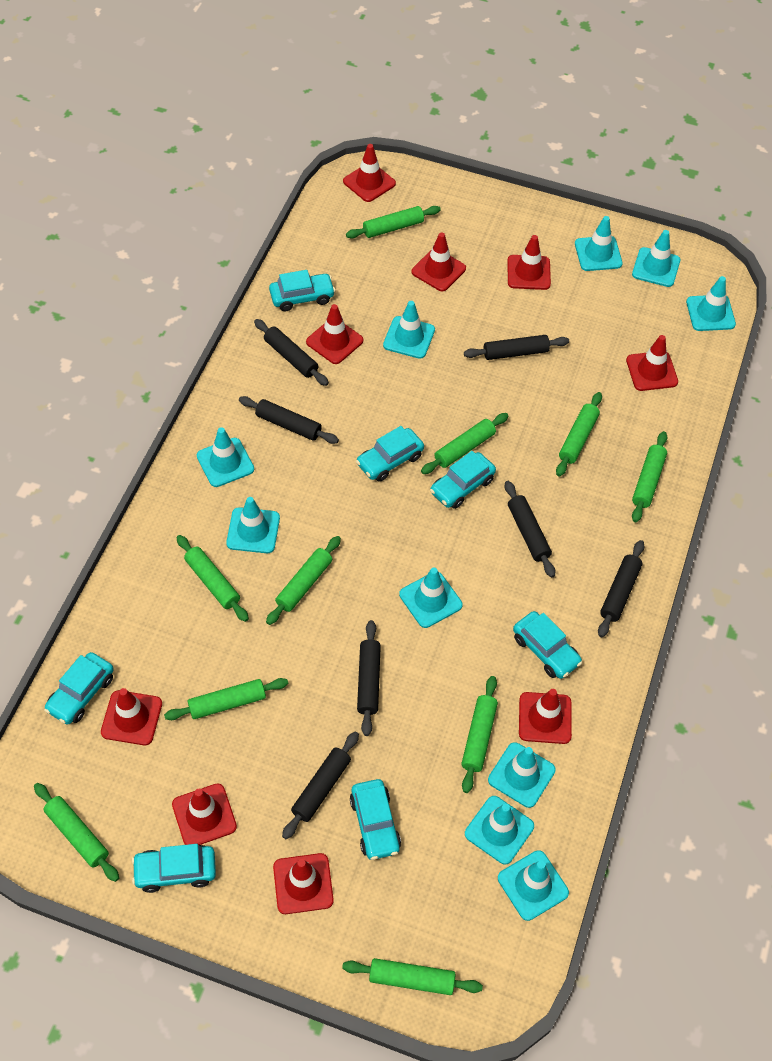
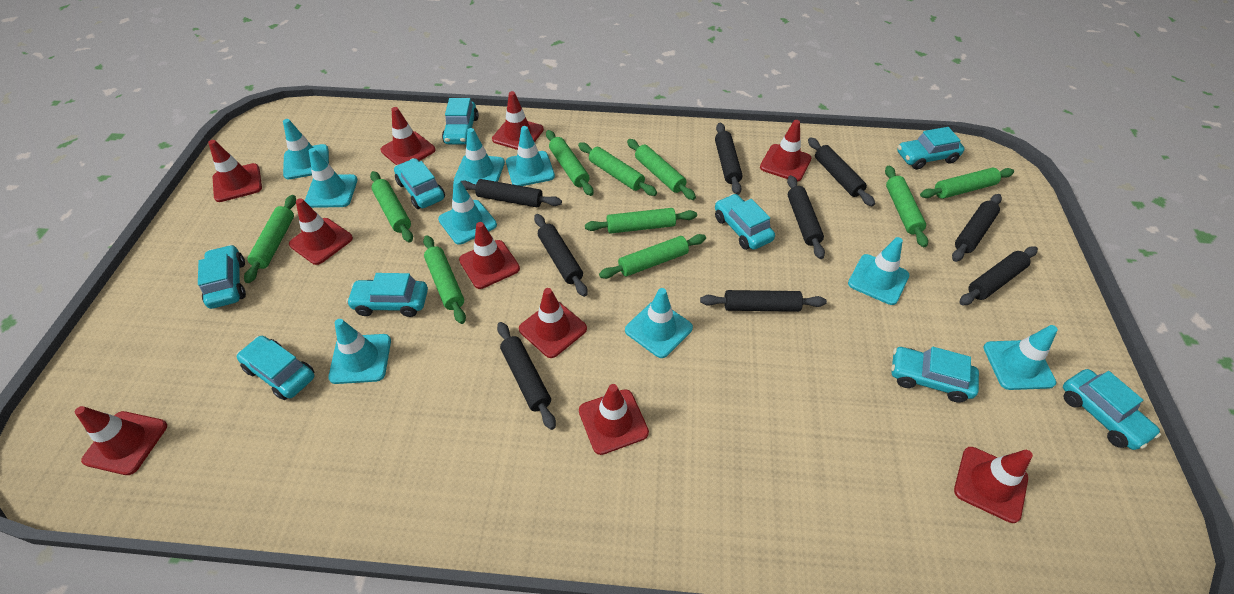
black rolling pin: [239,396,339,444] [254,319,329,386] [282,732,359,839] [357,620,381,736] [464,335,569,360] [505,481,555,578] [598,540,645,638] = 7 -> [461,179,562,207] [497,322,556,430] [534,214,588,297] [700,290,827,312] [715,123,743,195] [787,175,825,259] [808,137,875,206] [952,194,1002,262] [959,246,1038,305] = 9
red traffic cone: [101,688,162,745] [172,783,237,845] [273,853,334,914] [306,304,363,364] [343,144,396,202] [411,232,466,291] [507,235,551,290] [519,689,572,744] [626,335,678,391] = 9 -> [75,406,167,475] [208,140,262,202] [289,198,353,265] [380,107,435,165] [459,222,520,289] [492,91,544,150] [519,288,587,358] [579,384,649,455] [760,120,812,182] [954,447,1033,523] = 10
turquoise car: [44,652,114,725] [132,844,216,893] [269,270,335,311] [350,779,401,860] [356,426,424,482] [430,451,496,509] [513,611,582,679] = 7 -> [198,244,246,309] [237,336,315,400] [346,273,428,317] [394,158,445,209] [442,98,479,144] [715,194,775,250] [891,347,979,402] [897,127,965,170] [1063,369,1161,450] = 9
turquoise traffic cone: [197,427,254,487] [226,497,280,553] [383,301,435,359] [399,567,463,628] [465,796,534,864] [488,742,556,808] [498,850,569,921] [575,216,623,271] [632,230,680,287] [686,276,736,331] = 10 -> [283,119,329,179] [305,148,358,208] [328,319,391,384] [438,179,497,245] [454,128,505,184] [506,126,555,186] [625,288,693,358] [848,237,910,305] [983,325,1058,390] = 9

